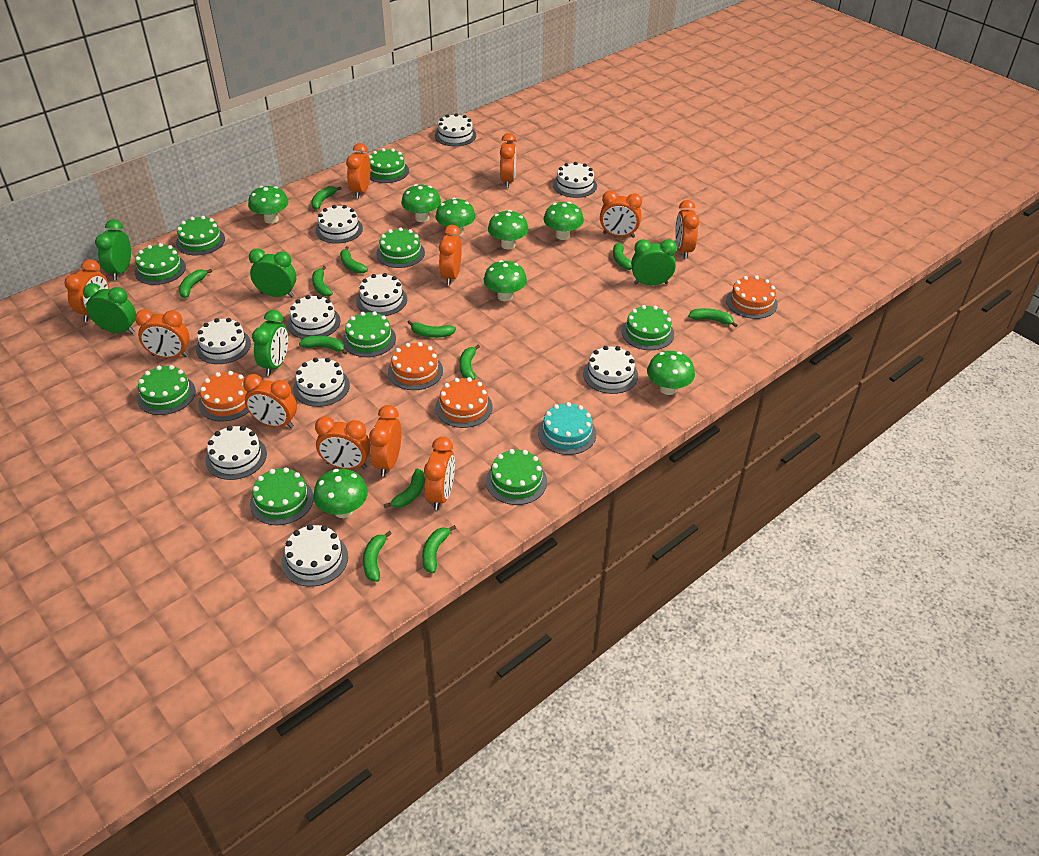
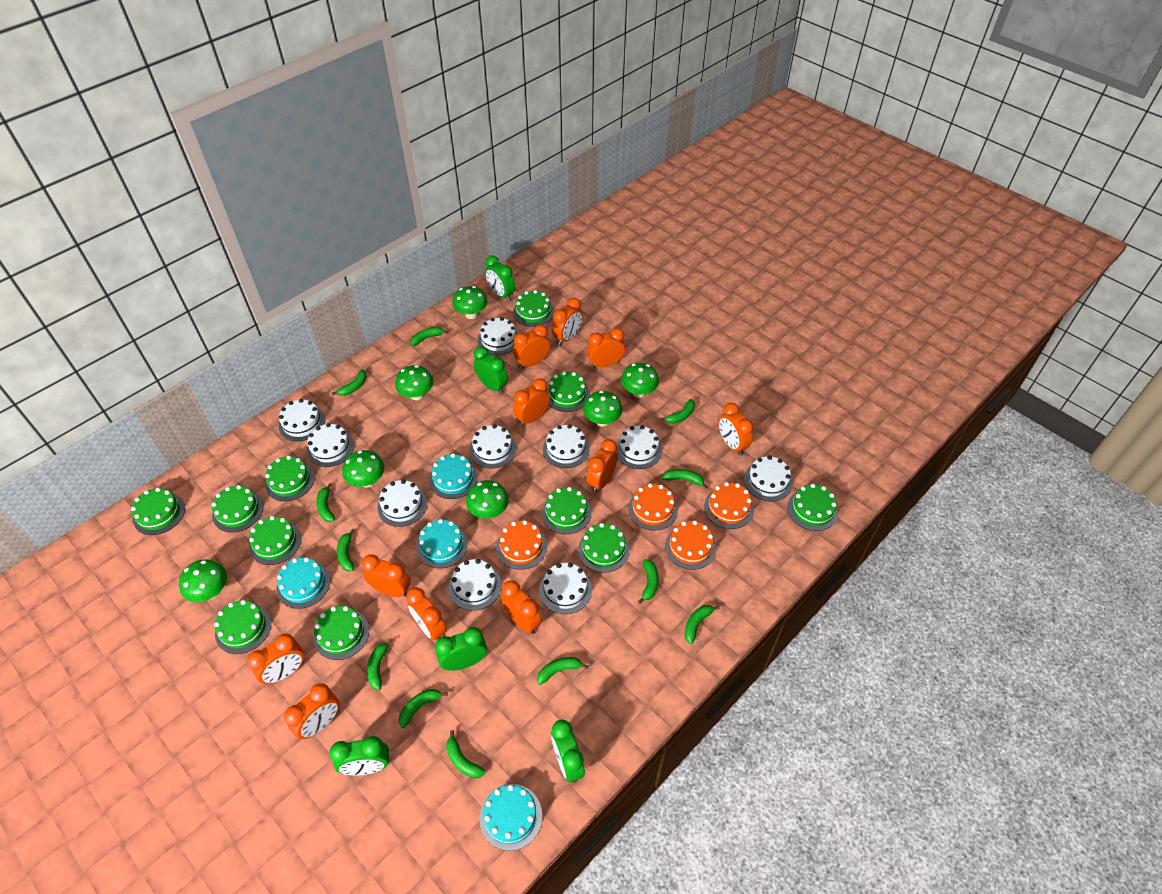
green cake: [135,243,186,285] [137,365,196,415] [176,216,225,256] [250,467,314,525] [342,311,396,357] [369,148,409,183] [376,227,425,268] [486,449,547,505] [621,305,674,350] = 9 -> [131,487,185,535] [212,485,264,532] [214,600,271,654] [249,516,301,565] [265,455,314,501] [313,606,369,660] [513,290,554,327] [542,487,591,534] [546,371,590,412] [578,523,629,573] [787,484,838,531] = 11
green mushroom: [248,186,289,224] [313,469,368,518] [401,184,441,222] [435,198,476,236] [484,260,527,301] [488,210,529,249] [544,202,584,240] [647,351,695,395] = 8 -> [179,559,227,602] [342,450,384,488] [395,365,434,400] [452,286,488,319] [466,480,509,518] [583,391,622,427] [621,363,659,398] = 7
turquoise cake: [538,402,596,455] = 1 -> [276,557,330,609] [416,519,468,568] [429,453,478,499] [479,784,542,851] = 4

